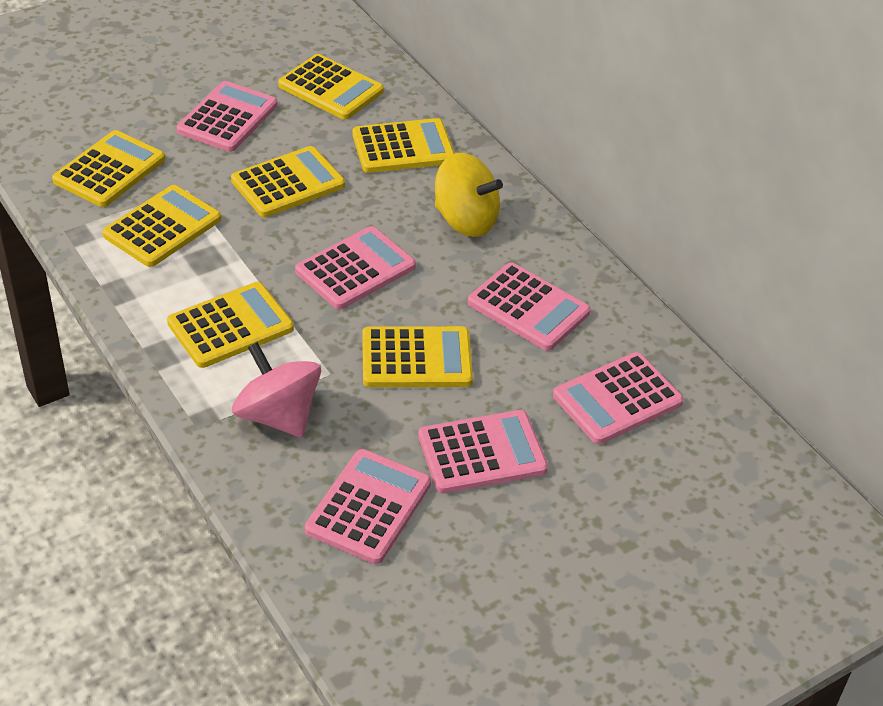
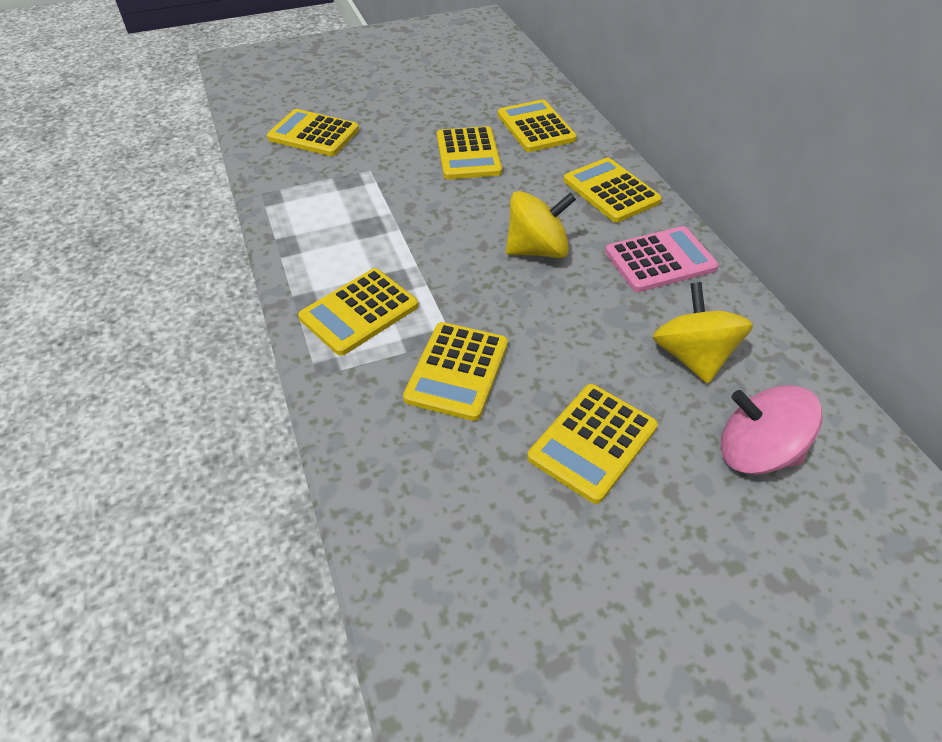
pink calculator: [176,81,278,152] [295,226,416,309] [305,449,431,564] [418,410,548,493] [468,263,591,351] [553,352,684,444] = 6 -> [605,226,719,292] = 1
yellow spinning top: [435,153,503,237] = 1 -> [506,191,576,258] [653,282,753,384] = 2

